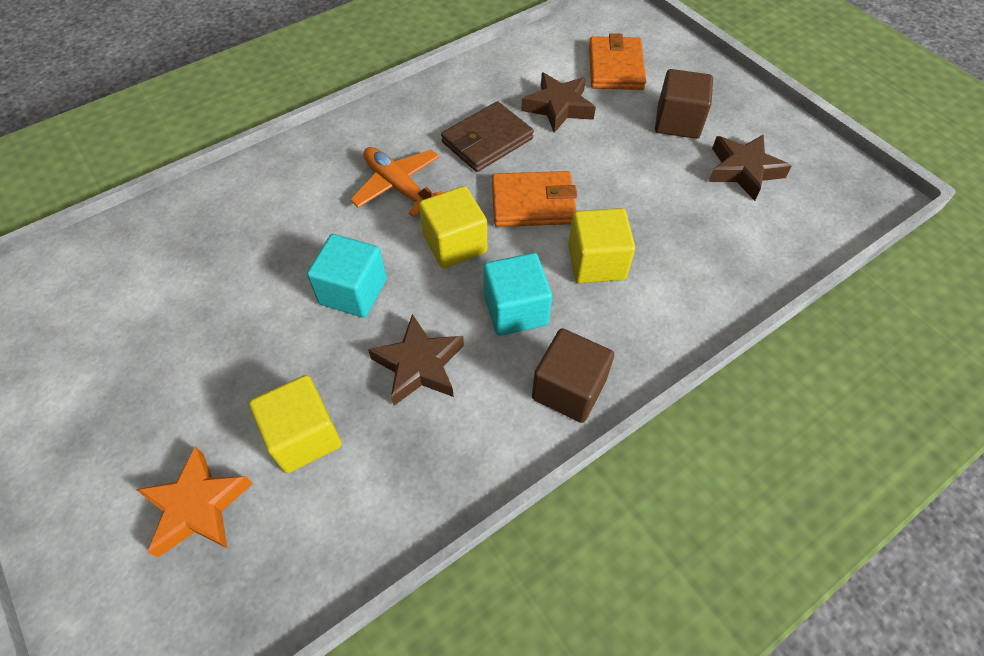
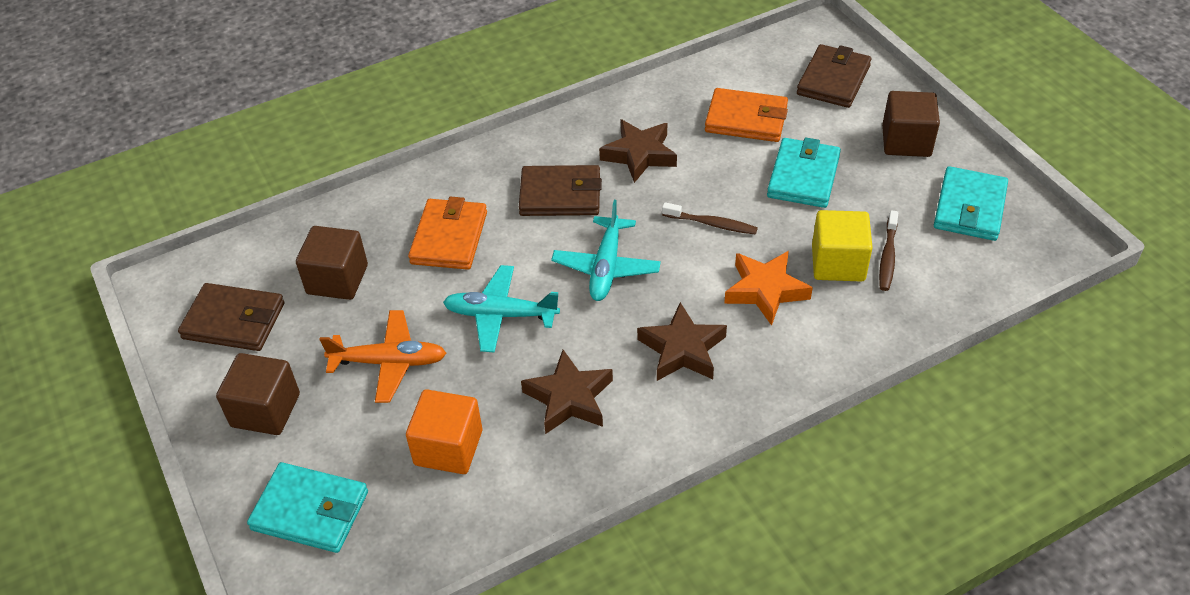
brown cube: [532,328,614,423] [655,69,713,139] = 2 -> [216,353,300,435] [296,226,368,300] [882,91,940,157] = 3
brown toothbrush: none = 0 -> [662,202,758,235] [879,210,898,291] = 2
brown wallet: [441,101,534,172] = 1 -> [178,283,284,351] [519,165,602,216] [797,44,872,108] = 3
orange cube: none = 0 -> [406,389,482,474] = 1
turquoise cube: [307,234,387,317] [483,253,552,336] = 2 -> none = 0
turquoise plane: none = 0 -> [443,265,560,353] [551,200,661,301] = 2
turquoise wallet: none = 0 -> [247,462,368,553] [767,138,841,208] [934,166,1008,241] = 3
yellow cube: [249,375,342,473] [419,186,487,268] [568,208,635,283] = 3 -> [812,210,873,282] = 1

